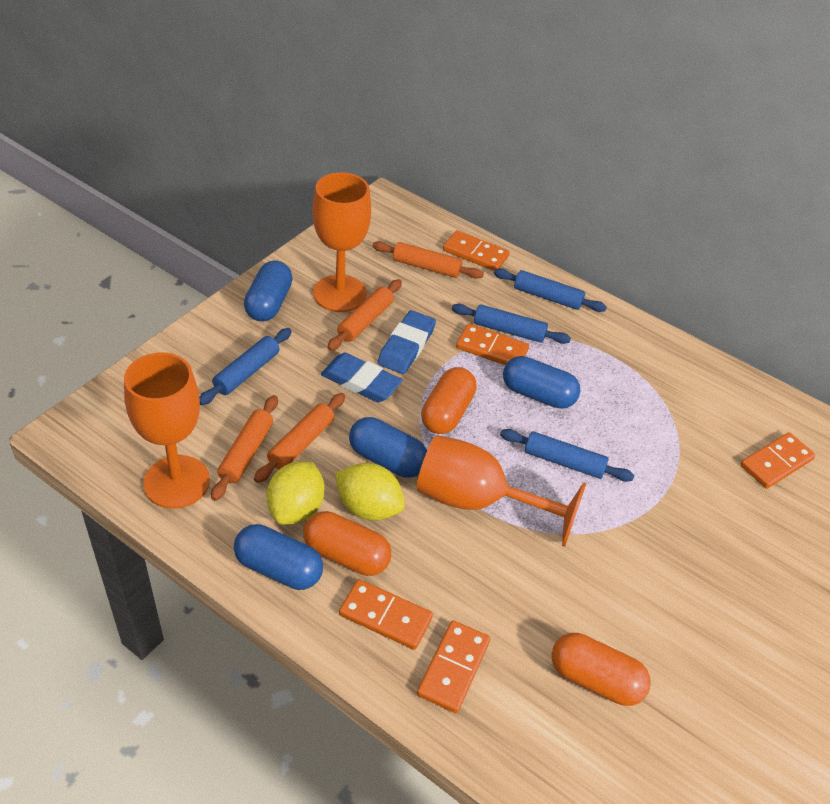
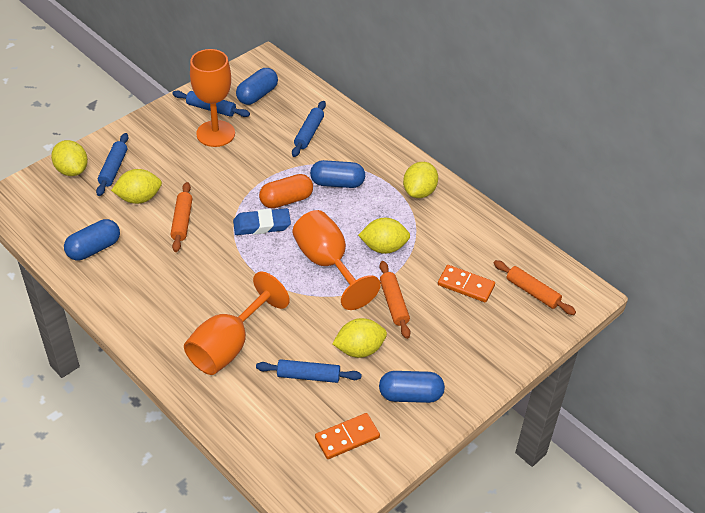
blue eraser: [321,353,402,402] [378,310,436,374] = 2 -> [233,208,291,235] = 1
orange capsule: [303,511,391,576] [421,367,477,434] [552,633,651,706] = 3 -> [259,174,313,208] = 1
orange domino: [339,579,433,650] [417,620,490,713] [443,230,510,271] [456,324,529,365] [741,432,815,489] = 5 -> [315,413,380,459] [438,265,495,302] = 2
orange rolling pin: [211,395,278,501] [254,393,345,483] [327,279,402,351] [373,241,484,279] = 4 -> [170,182,193,252] [379,261,411,339] [494,260,576,315] = 3
yellow lemon: [267,461,325,525] [335,463,405,521] = 2 -> [51,140,88,176] [111,169,162,204] [332,318,387,358] [358,218,410,254] [403,162,438,198] = 5

